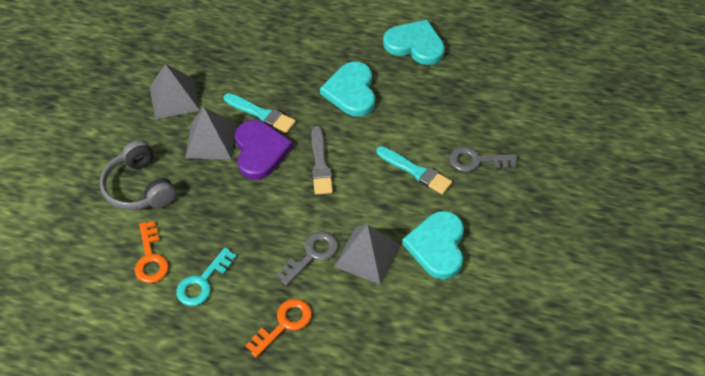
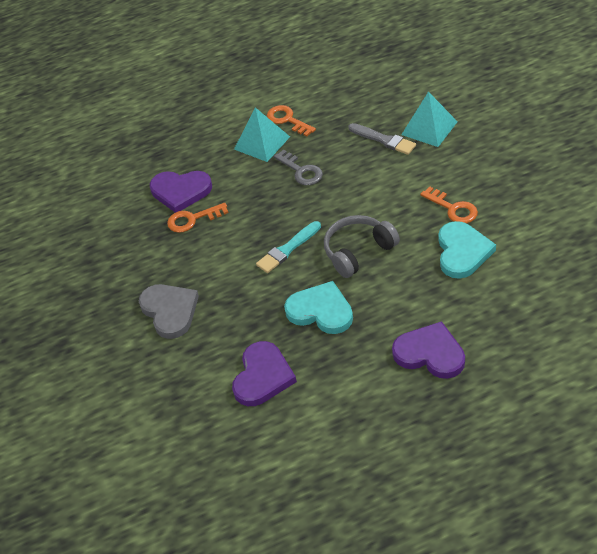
grey heart: none = 0 -> [139,284,199,339] = 1
grey key: [276,232,338,286] [449,146,518,172] = 2 -> [274,150,323,185] = 1
grey pyramid: [150,64,200,120] [185,107,236,160] [334,225,400,285] = 3 -> none = 0
orange key: [135,221,169,283] [245,299,312,358] = 2 -> [167,203,228,233] [267,105,316,137] [420,186,478,224] = 3
purple heart: [235,120,293,180] = 1 -> [150,171,212,213] [232,341,297,406] [392,321,465,379] = 3
turquoise brush: [224,93,296,133] [376,146,452,194] = 2 -> [256,221,321,273] = 1
turquoise heart: [320,62,375,117] [383,20,445,65] [402,211,464,279] = 3 -> [284,281,353,334] [438,221,496,279] = 2
turquoise key: [176,247,237,306] = 1 -> none = 0
turquoise pyramid: none = 0 -> [234,107,290,162] [401,92,458,147] = 2

